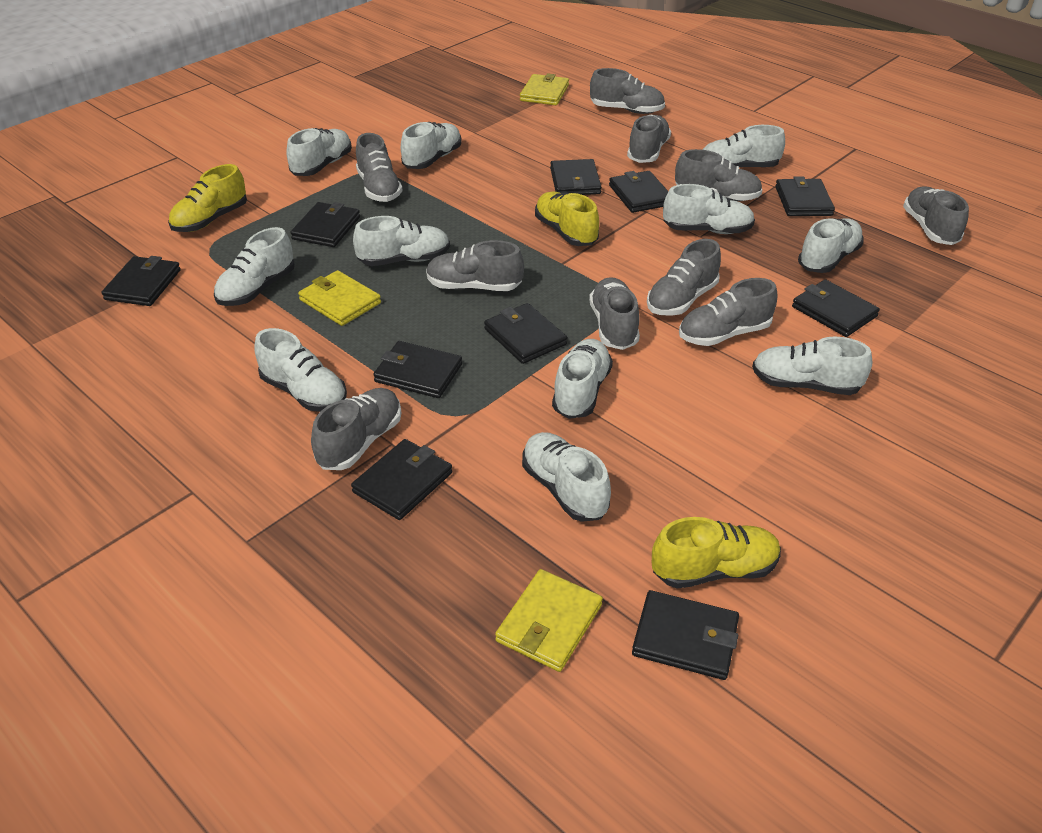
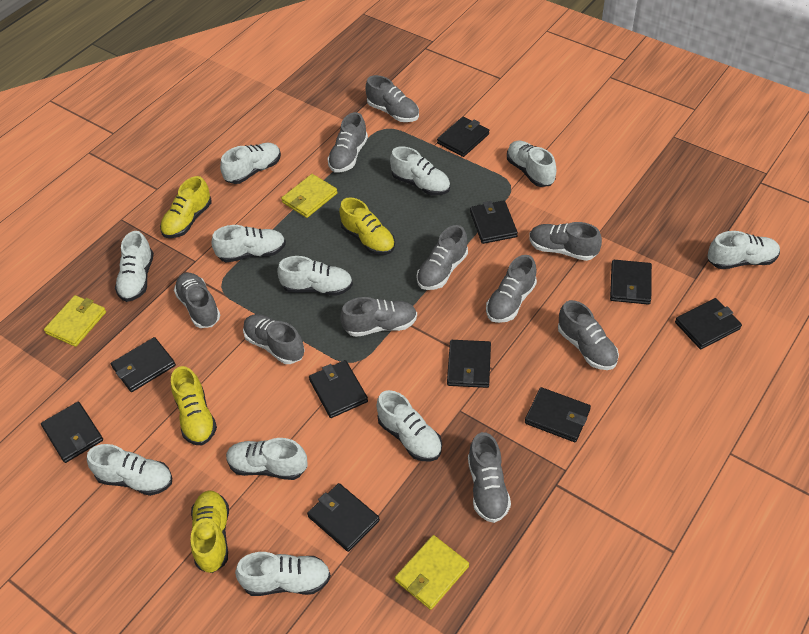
yellow shoe: [168,164,247,232] [535,191,599,246] [652,517,781,588] = 3 -> [160,176,212,238] [171,366,217,445] [190,491,229,573] [339,197,395,255] = 4

